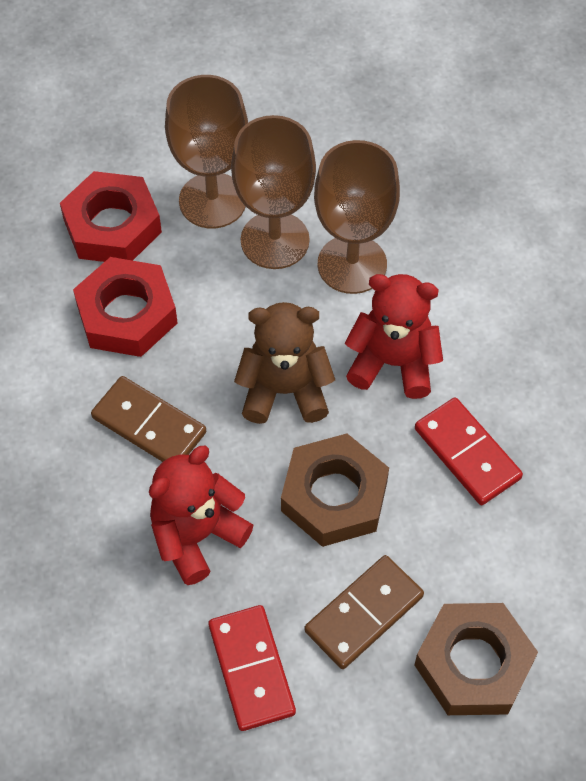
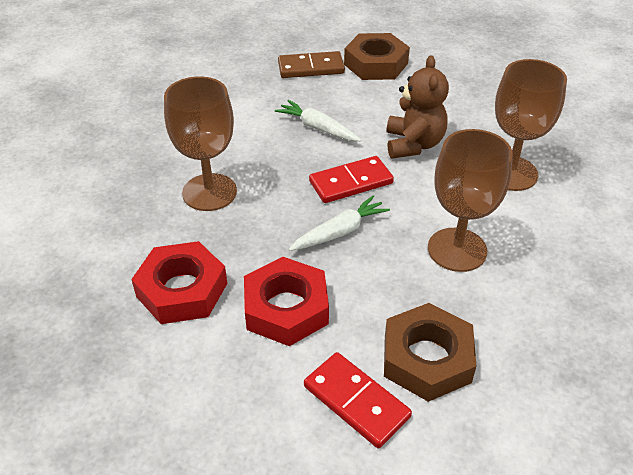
brown domino: [91,376,206,462] [304,555,424,669] = 2 -> [278,51,345,78] = 1
red teddy bear: [149,446,253,585] [345,274,443,399] = 2 -> none = 0
white carrot: none = 0 -> [275,100,361,141] [289,195,390,251] = 2

